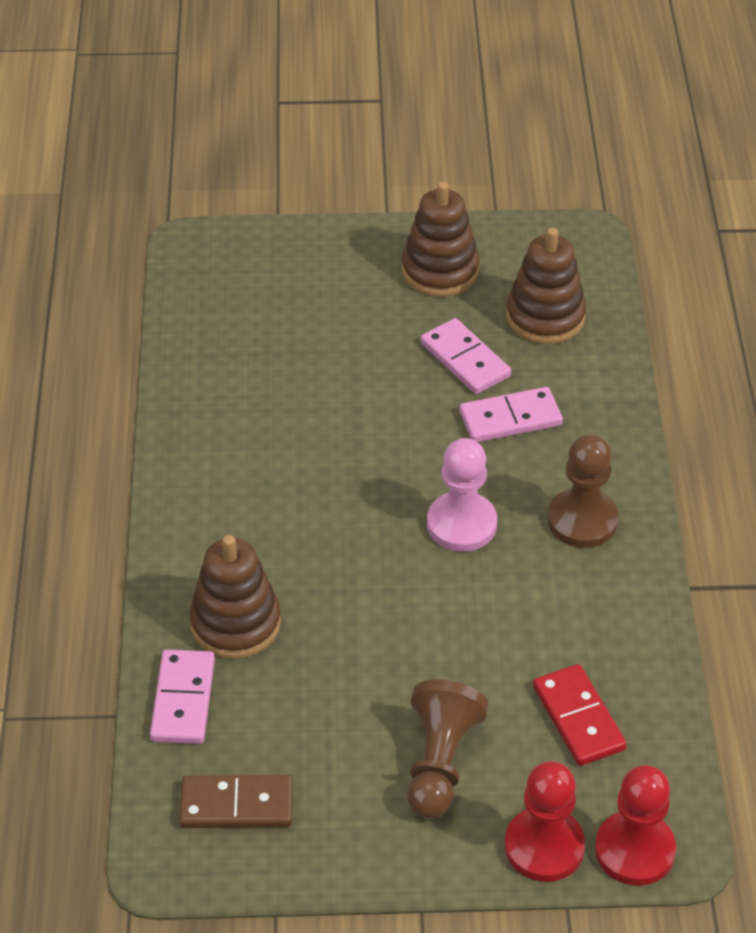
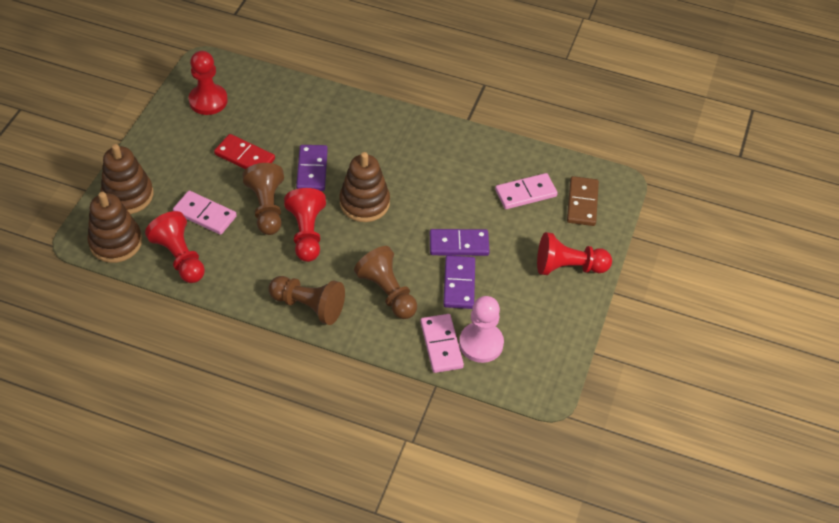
brown pawn: [407,679,489,819] [548,434,619,548] = 2 -> [243,163,284,235] [269,276,345,325] [354,246,417,319] = 3
purple domino: none = 0 -> [296,145,328,191] [430,229,490,256] [443,255,475,309] = 3
red pawn: [505,761,585,882] [595,765,676,886] = 2 -> [145,211,205,283] [189,51,228,115] [284,188,326,262] [537,232,612,275] = 4

